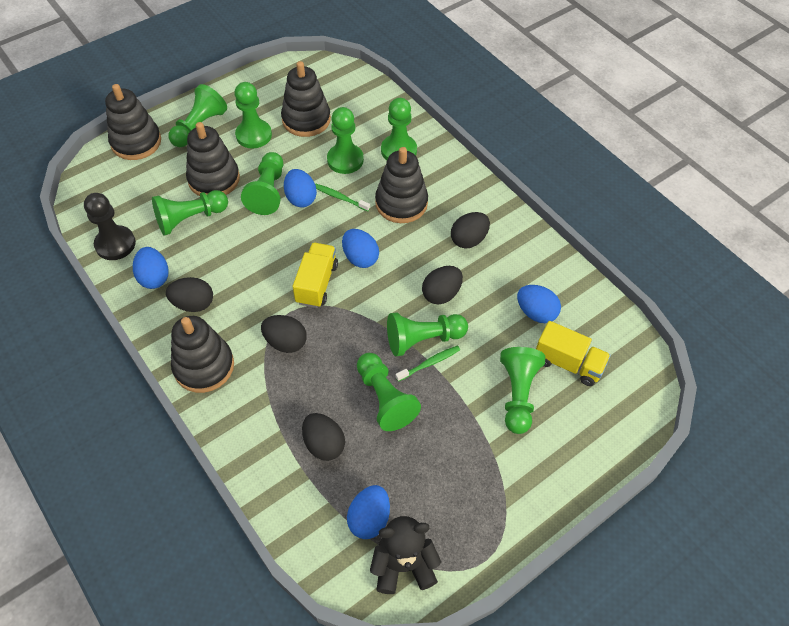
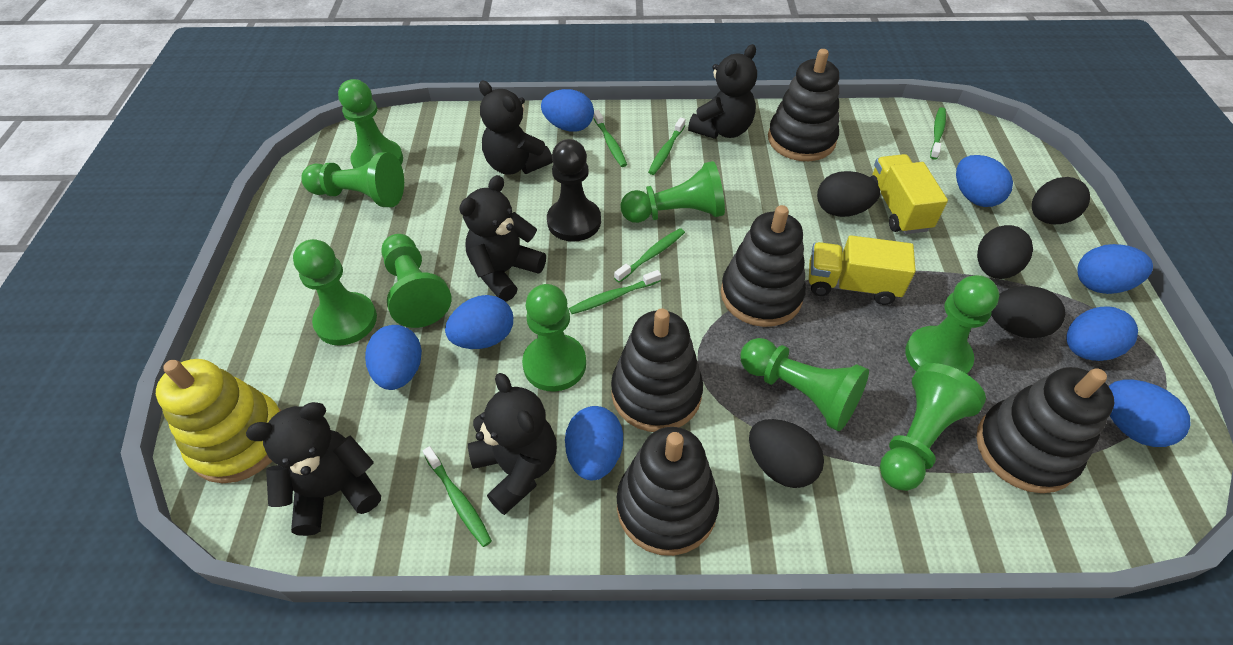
black teddy bear: [370,516,441,594] = 1 -> [246,402,381,536] [459,175,546,302] [468,373,557,515] [479,81,553,175] [688,44,757,139] = 5
blue egg: [133,247,169,289] [284,169,317,207] [342,229,379,268] [347,485,390,539] [517,285,561,323] = 5 -> [365,325,422,390] [445,295,513,349] [541,89,594,132] [565,406,623,480] [956,155,1013,207] [1066,306,1138,361] [1077,244,1153,294] [1109,380,1191,447] = 8
green toothbrush: [315,184,370,211] [395,345,460,382] = 2 -> [423,446,492,547] [569,270,661,314] [593,110,627,167] [614,228,685,283] [648,117,685,175] [930,107,946,160] = 6
yellow stacking toy: none = 0 -> [156,359,282,483] = 1

